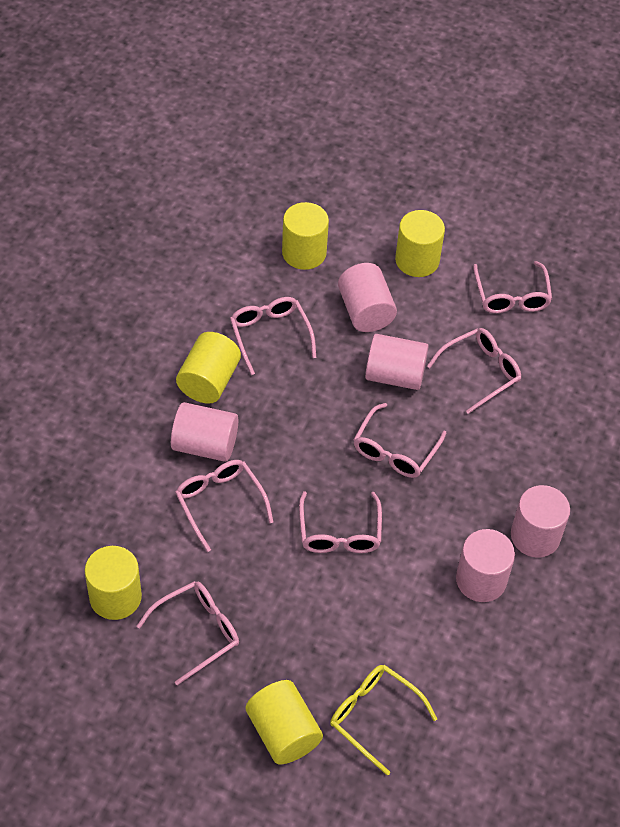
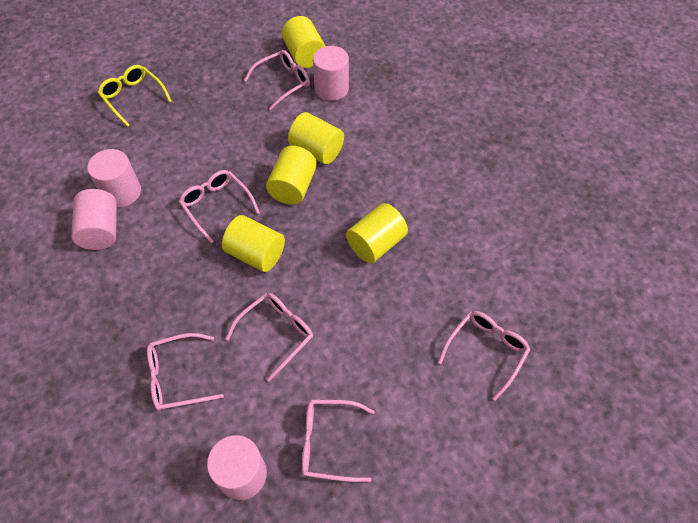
pink cylinder: [171,402,238,462] [338,263,397,332] [365,334,429,390] [456,529,515,602] [511,485,570,558] = 5 -> [71,189,117,250] [87,149,141,207] [207,435,267,500] [313,46,349,101] = 4
pink glasses: [137,581,239,685] [175,460,273,552] [230,297,316,375] [299,491,382,553] [353,403,446,478] [427,328,521,414] [473,261,552,313] = 7 -> [147,333,224,411] [179,170,260,243] [226,293,313,381] [244,50,310,110] [302,399,375,482] [438,311,530,401] = 6

